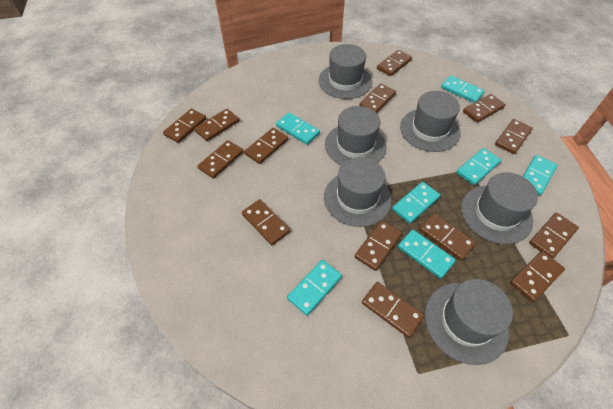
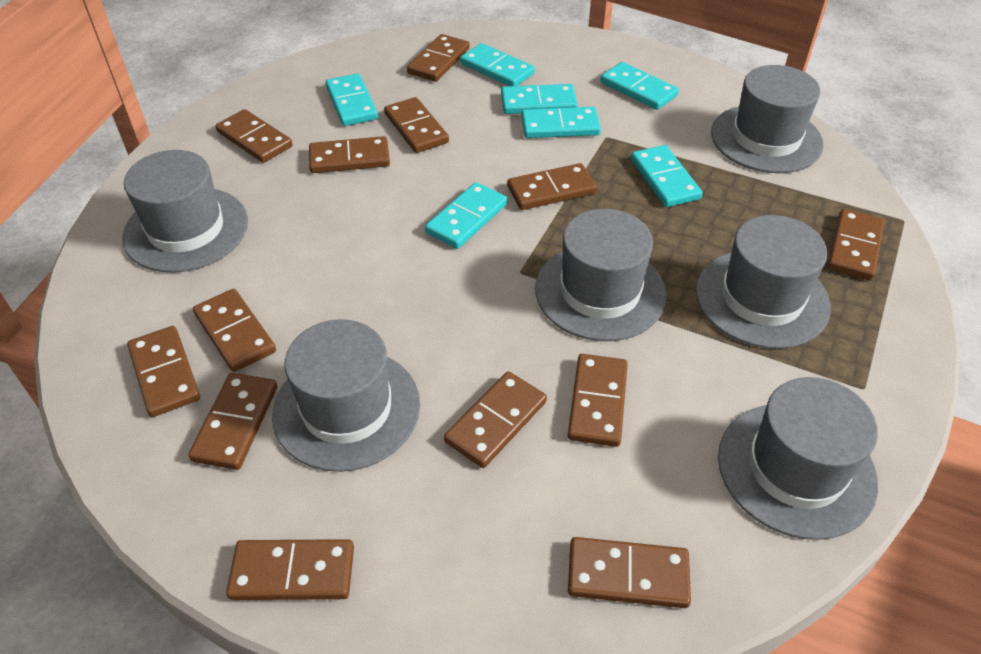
brown domino: [163,109,207,143] [194,109,240,141] [197,140,244,179] [242,199,291,245] [244,128,288,164] [354,220,402,271] [359,84,396,113] [362,282,424,338] [377,50,412,76] [419,213,476,261] [463,94,506,123] [495,119,533,154] [510,251,565,302] [529,213,579,258] = 14 -> [127,326,200,417] [188,373,277,470] [193,289,276,372] [216,109,293,163] [226,539,354,600] [309,136,390,173] [384,97,449,153] [407,34,470,82] [444,371,547,468] [507,163,597,210] [568,354,628,447] [568,537,691,608] [827,209,885,280] = 13

